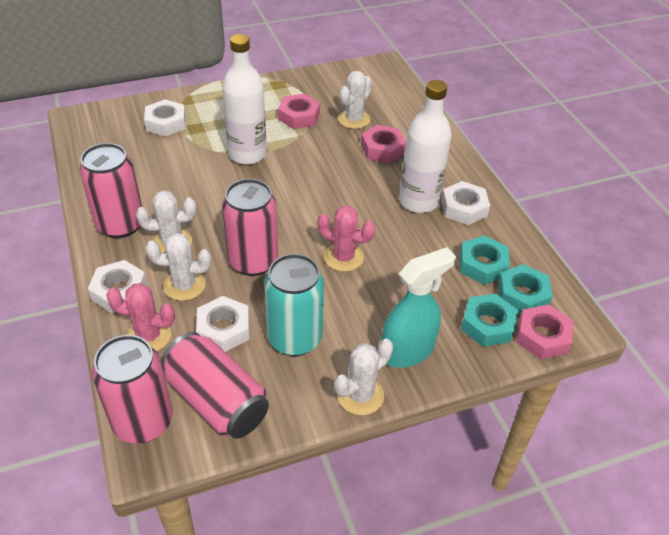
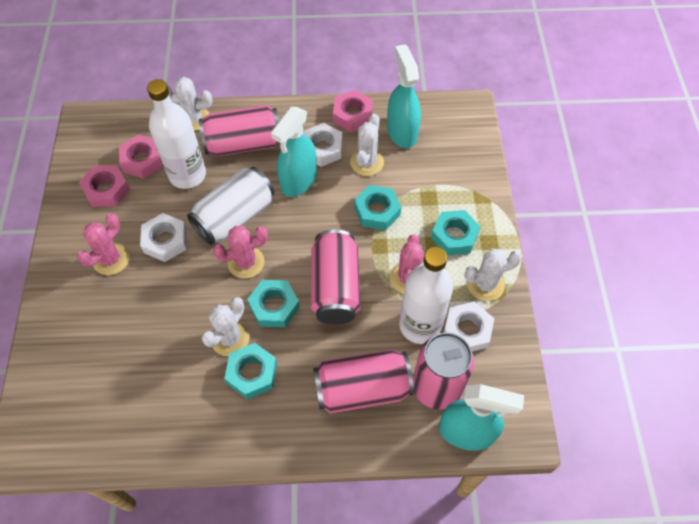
pink cactus: [106,283,175,351] [317,206,375,272] = 2 -> [77,213,130,275] [213,226,268,279] [390,234,424,294] = 3
turquoise can: [264,254,324,356] = 1 -> none = 0
turquoise nut: [460,236,510,285] [461,294,518,347] [498,264,553,314] = 3 -> [224,343,277,399] [247,280,300,327] [354,185,401,230] [431,210,480,255] = 4
turquoise spray bottle: [382,247,456,368] = 1 -> [271,107,317,197] [387,44,421,148] [439,384,524,451] = 3
white can: none = 0 -> [187,167,274,245] = 1
white nut: [88,260,147,313] [144,99,186,137] [196,296,249,352] [441,181,490,225] = 4 -> [140,213,187,262] [303,123,342,167] [444,301,495,352] = 3

